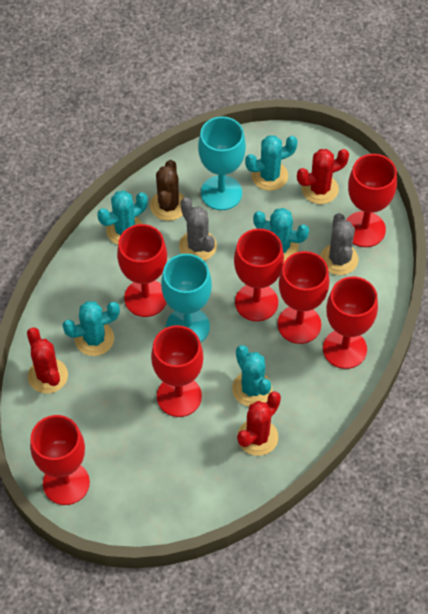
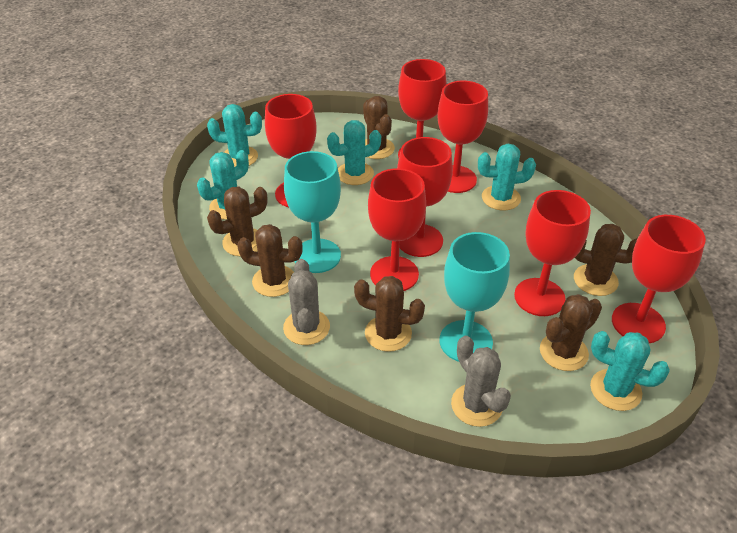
brown cactus: [150,160,185,221] = 1 -> [207,187,268,256] [237,224,303,297] [354,276,425,352] [363,96,395,159] [540,294,602,371] [574,224,638,296] = 6
red cactus: [27,327,68,394] [237,391,281,456] [297,149,349,204] = 3 -> none = 0

